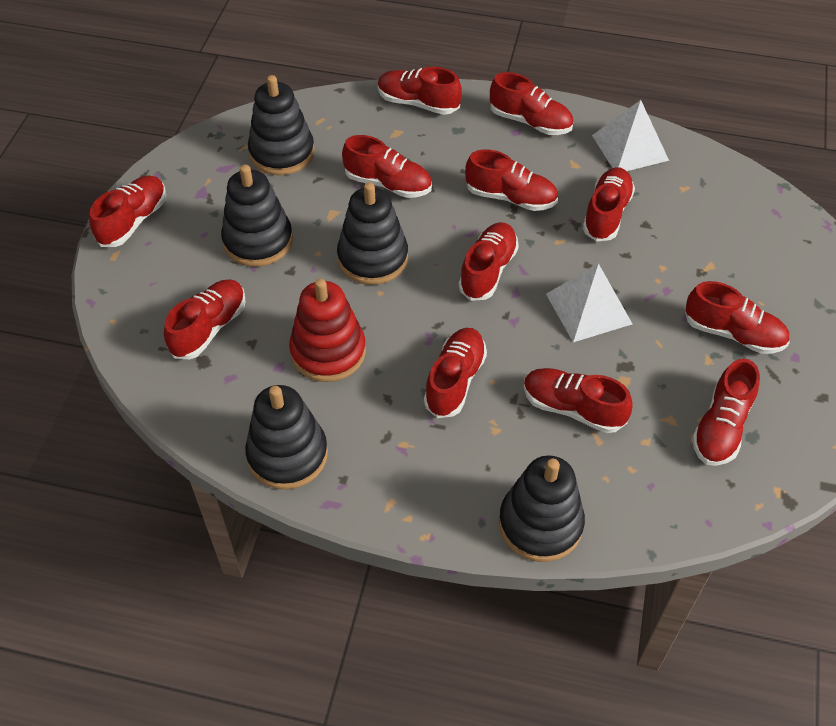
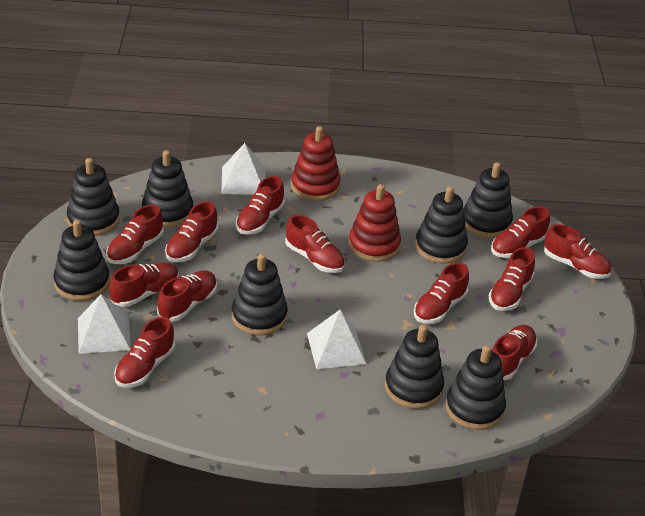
black stacking toy: [221,164,293,267] [245,385,328,489] [248,75,315,175] [337,182,408,285] [499,456,585,562] = 5 -> [53,220,110,301] [67,158,120,236] [142,150,193,227] [232,254,288,335] [385,325,444,409] [415,186,468,264] [445,345,506,430] [463,162,513,238] = 8
red stacking toy: [289,278,366,382] = 1 -> [291,126,341,201] [349,184,401,262] = 2
white pyramid: [546,263,632,342] [592,100,669,171] = 2 -> [78,294,131,354] [221,143,266,195] [307,310,366,369] = 3

